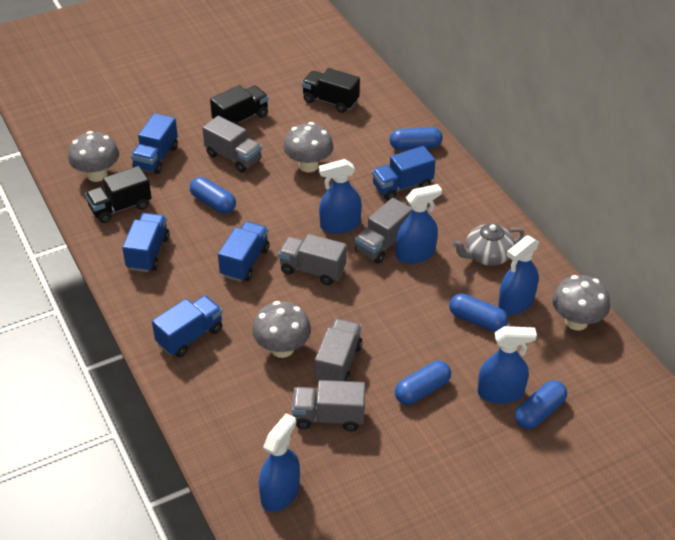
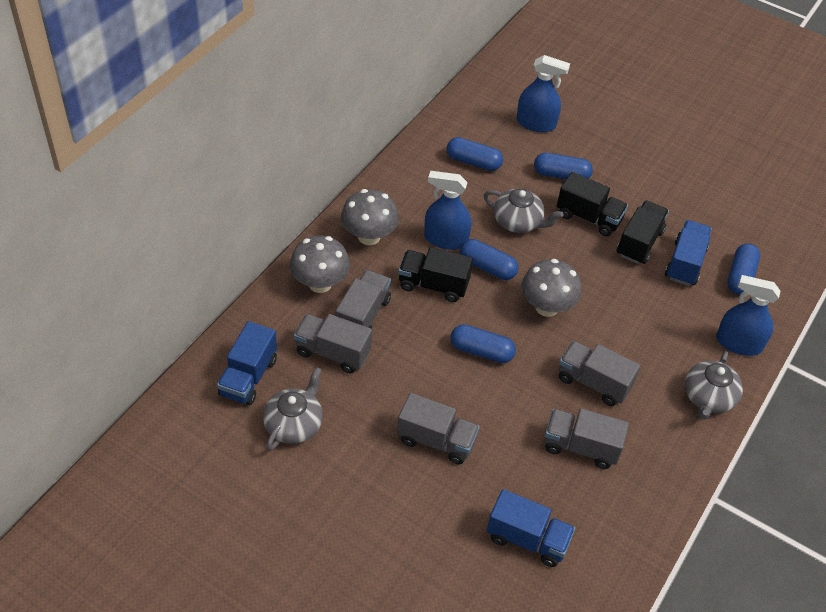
blue spray bottle: [259,413,300,512] [319,159,362,234] [396,184,442,264] [478,326,537,404] [498,235,539,315] = 5 -> [424,171,471,250] [517,55,570,132] [716,275,780,356] = 3
blue truck: [122,213,169,272] [131,113,178,174] [152,295,223,357] [218,222,269,282] [372,146,435,201] = 5 -> [217,321,277,405] [487,489,575,567] [665,220,712,286] = 3
grey mushroom: [68,131,119,182] [252,301,311,358] [283,122,334,172] [552,275,610,330] = 4 -> [290,235,350,293] [341,189,399,245] [522,259,582,317] = 3
grey teapot: [452,223,524,266] = 1 -> [263,367,323,451] [483,189,563,233] [685,351,743,420] = 3

